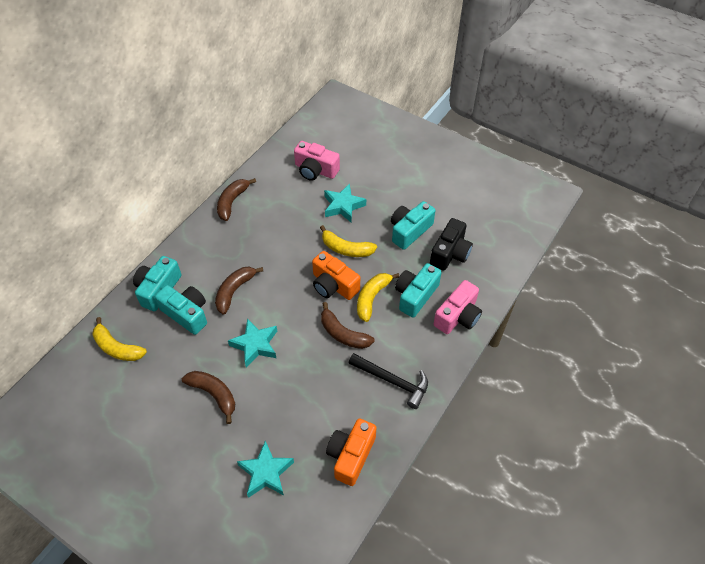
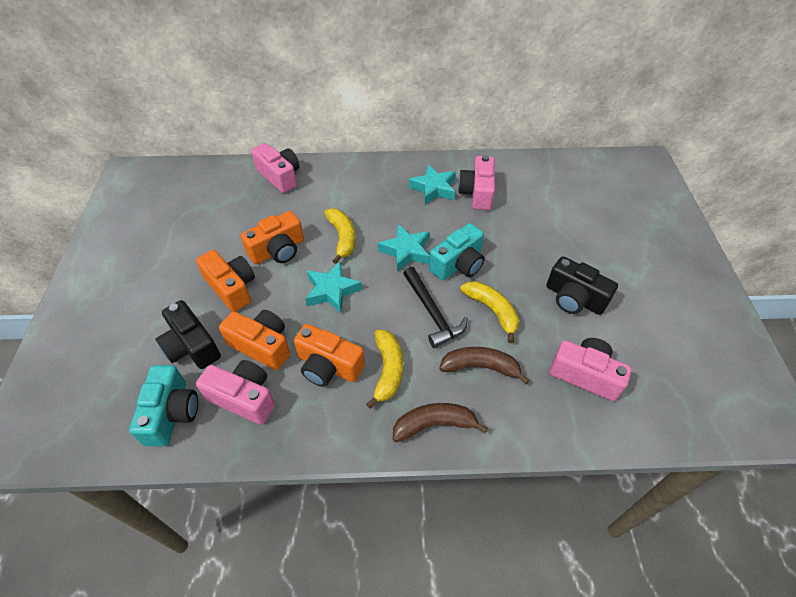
black camera: [430,218,473,270] = 1 -> [156,300,221,369] [546,256,618,315] = 2
brown banana: [182,371,235,424] [215,267,263,315] [217,178,256,221] [321,302,375,349] = 4 -> [393,403,488,442] [439,347,530,384] = 2
orange camera: [312,251,360,300] [326,419,377,486] = 2 -> [196,250,255,312] [219,310,290,370] [241,211,304,264] [294,324,365,387] = 4
pink camera: [294,141,340,181] [434,280,482,334] = 2 -> [196,360,275,425] [251,143,300,193] [458,155,495,210] [550,338,632,401] = 4
turquoise camera: [133,256,182,311] [155,285,207,335] [391,201,435,250] [395,263,442,318] = 4 -> [129,365,198,446] [429,223,485,280] = 2

